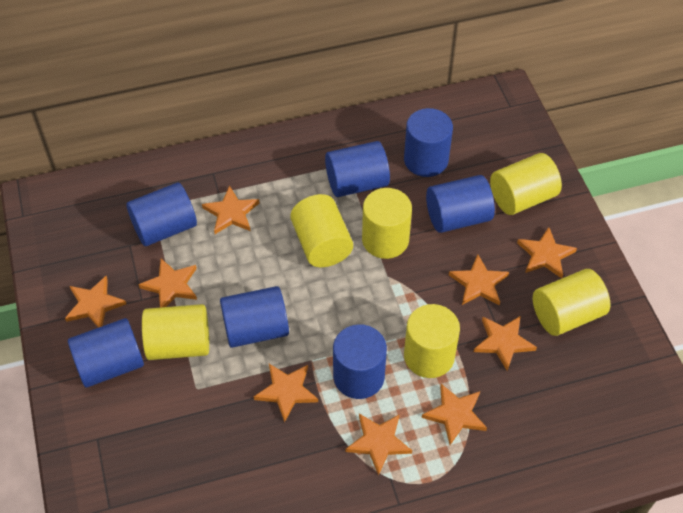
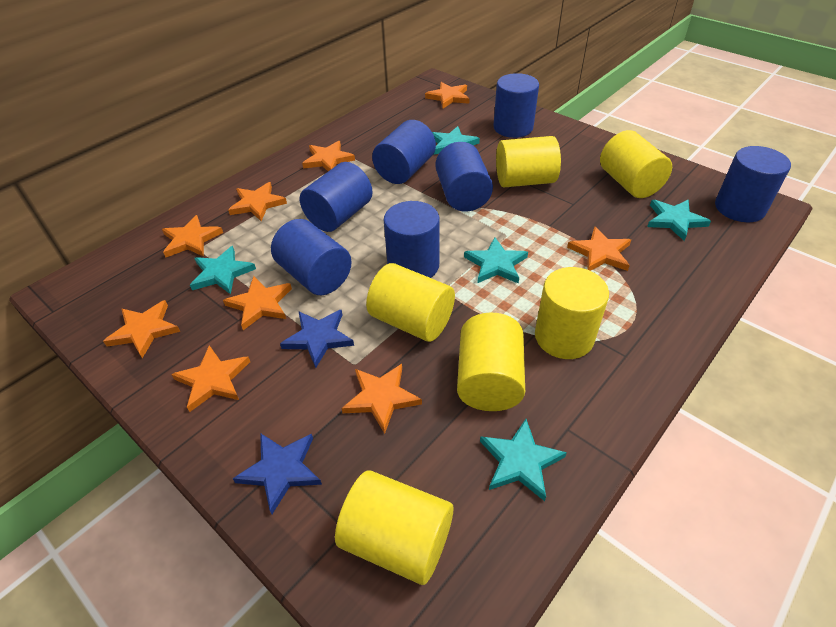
blue star: none = 0 -> [232,433,322,514] [280,309,354,368] = 2
turquoise star: none = 0 -> [190,246,256,294] [432,126,480,155] [464,237,528,284] [480,419,567,501] [647,199,711,241] = 5

